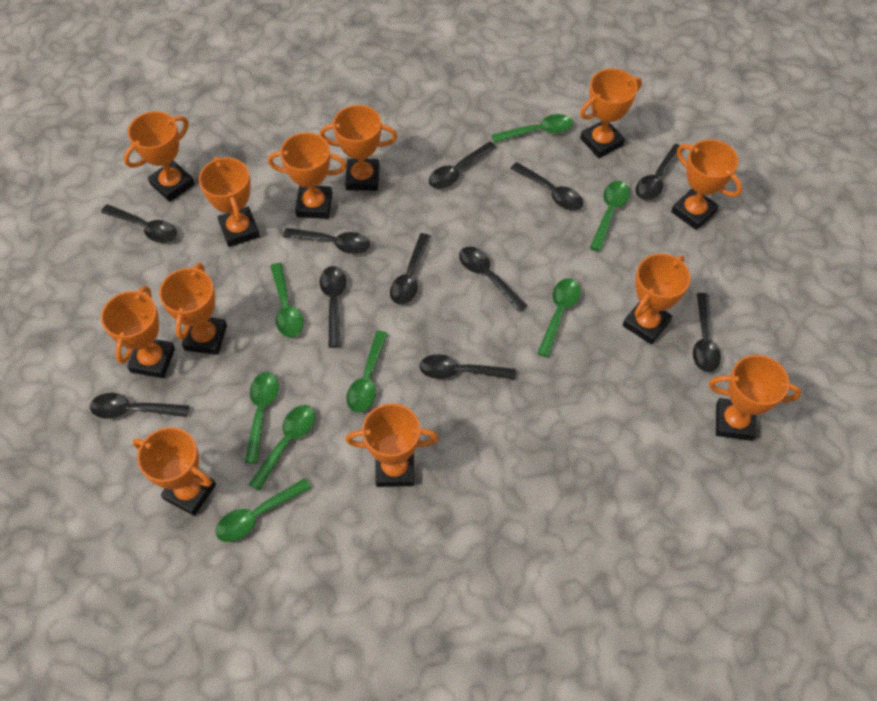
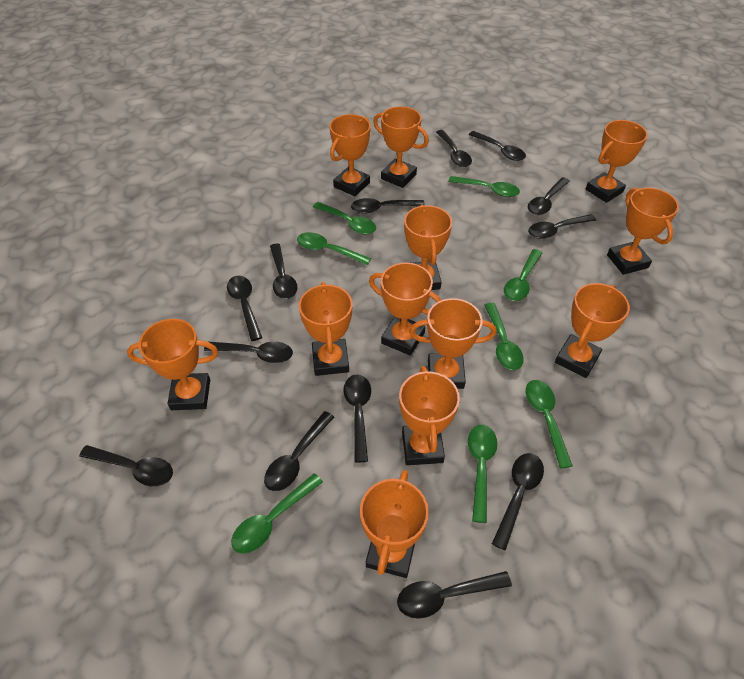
black spoon: [90,393,189,419] [101,204,177,243] [283,228,370,254] [320,266,346,348] [390,233,431,305] [419,354,516,380] [429,141,497,189] [459,246,528,312] [510,162,583,210] [636,144,684,200] [693,293,721,372] = 11 -> [79,445,173,486] [204,341,293,363] [227,276,262,341] [264,411,334,491] [270,243,297,299] [343,374,371,462] [351,198,425,213] [397,571,512,619] [436,130,472,167] [469,131,526,161] [492,453,544,551] [528,177,570,215] [528,214,596,239] = 13

